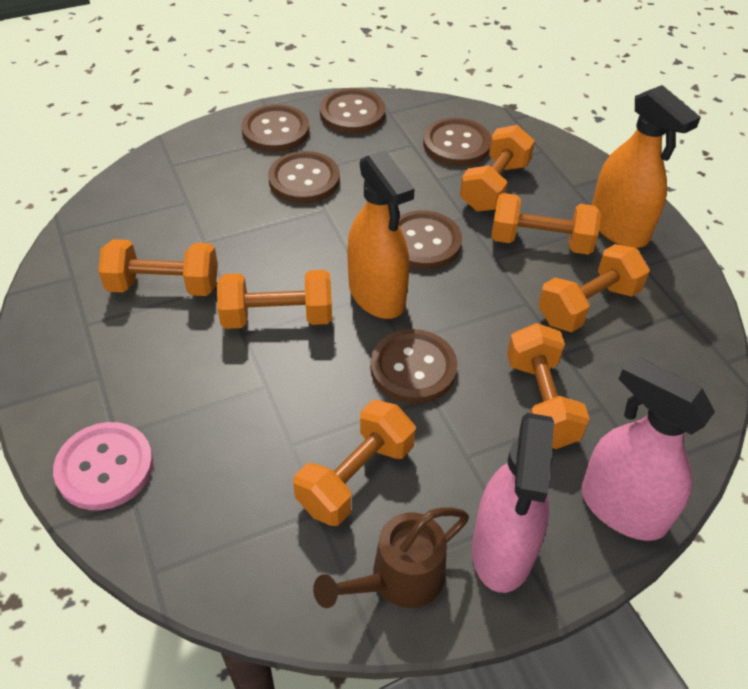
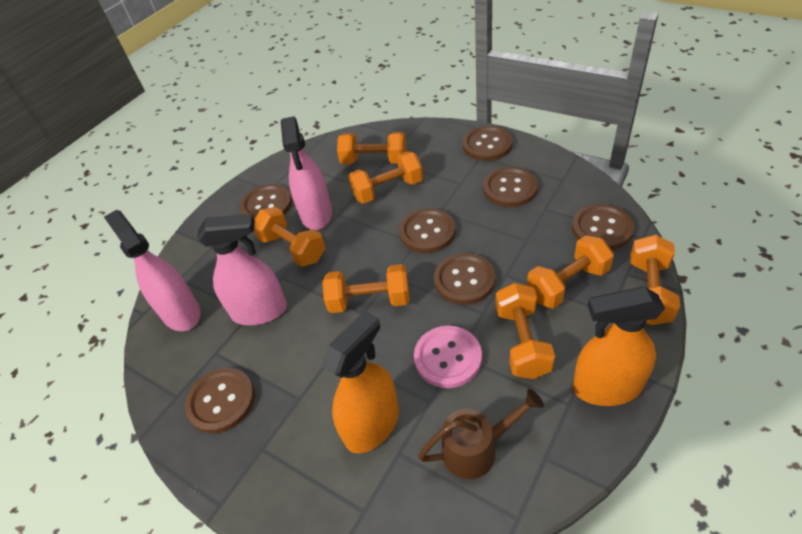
brown button: [242,105,309,152] [268,151,340,204] [320,88,385,134] [370,329,458,404] [399,211,462,270] [423,118,491,166] = 6 -> [185,368,255,433] [240,184,292,219] [399,208,456,253] [434,253,495,305] [462,126,513,161] [483,167,538,207] [572,204,634,250] = 7
pink spray bottle: [472,413,554,593] [581,355,715,541] = 2 -> [104,210,201,331] [197,214,287,325] [281,116,332,230] = 3

